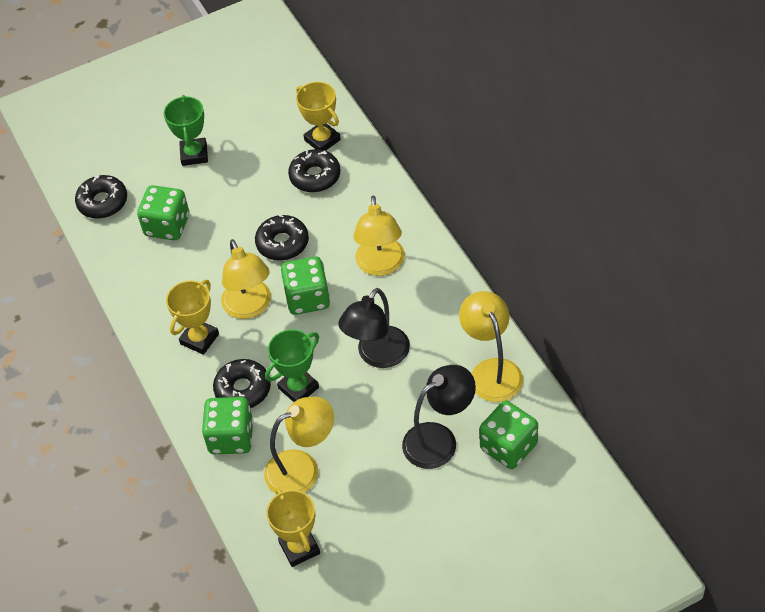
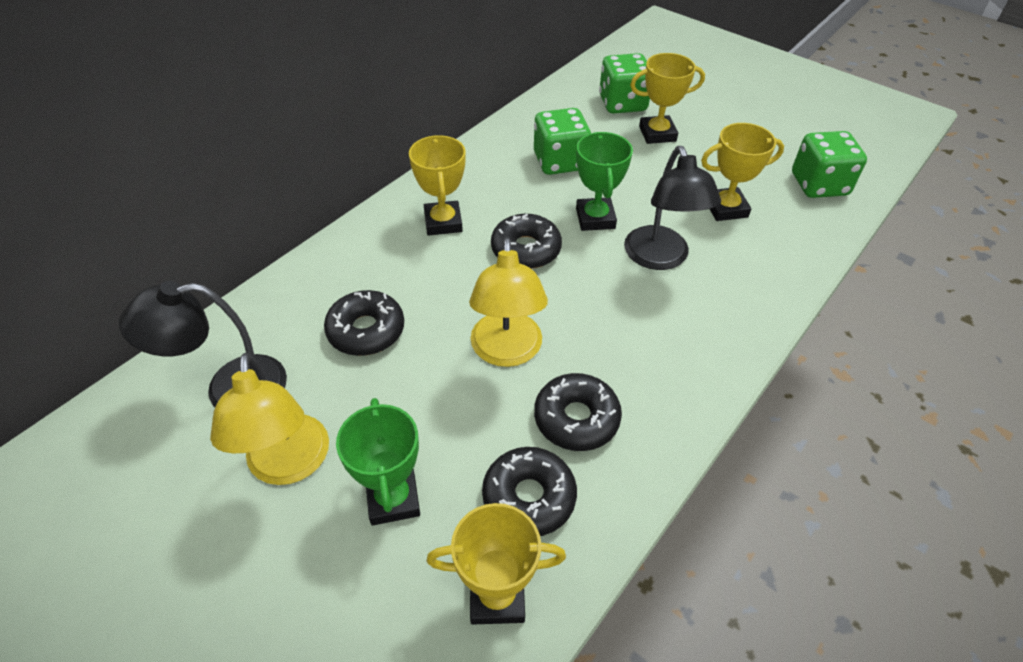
green dice: [137,185,189,240] [202,397,253,454] [281,257,330,315] [479,401,538,469] = 4 -> [534,108,591,175] [599,53,650,114] [792,131,867,198] = 3
yellow lamp: [221,239,271,319] [264,397,334,494] [353,196,405,276] [459,291,523,402] = 4 -> [210,353,329,485] [469,237,548,367] = 2
yellow trophy: [166,280,219,355] [266,488,320,567] [296,82,341,151] = 3 -> [409,135,465,236] [427,503,566,625] [630,53,705,144] [701,123,784,221] = 4

